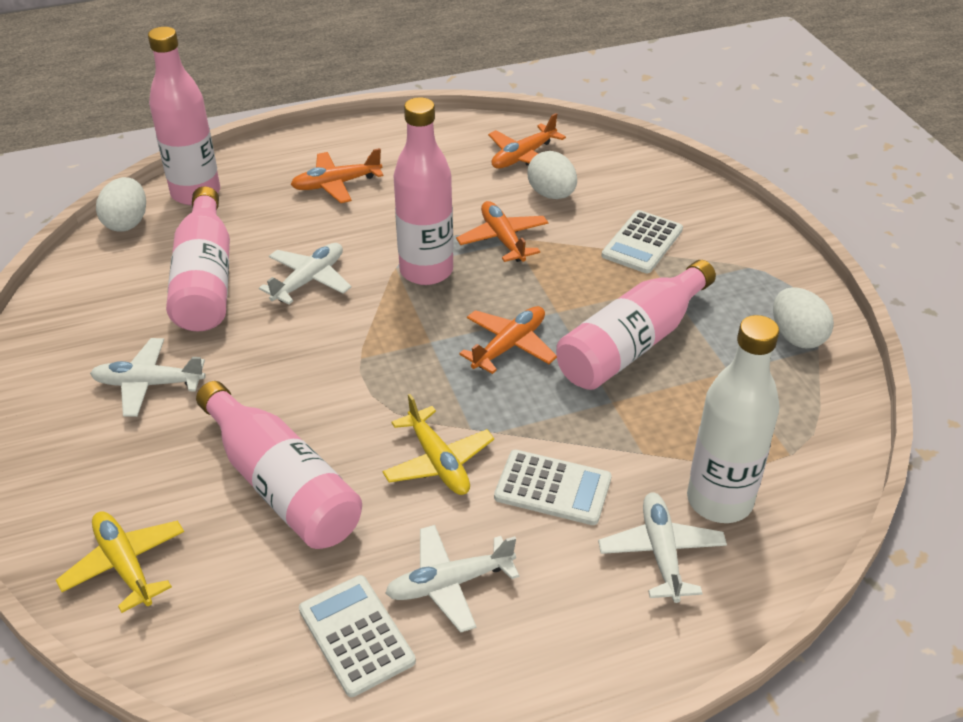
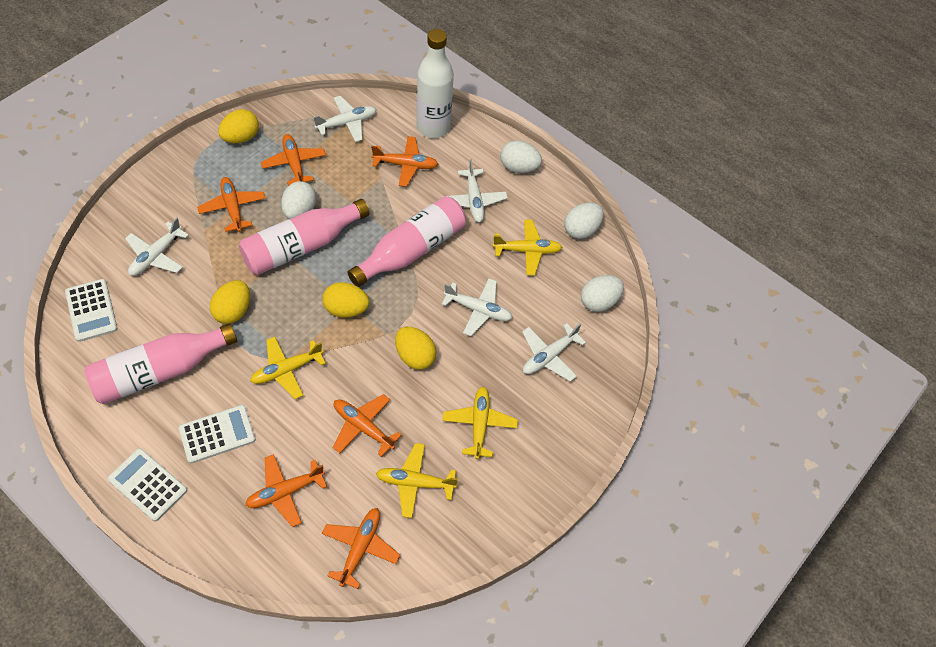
orange plane: [291,148,383,203] [456,201,548,262] [459,306,557,374] [488,113,566,169] = 4 -> [197,177,266,232] [245,454,327,527] [261,134,326,186] [322,508,400,589] [332,394,401,457] [371,136,438,187] = 6
pink bottle: [148,27,220,205] [166,186,230,331] [196,381,362,549] [393,97,454,285] [556,260,716,390] = 5 -> [84,323,237,404] [239,199,370,275] [347,196,466,287] = 3
white egg: [96,177,146,232] [527,151,577,199] [773,287,834,348] = 3 -> [281,181,316,219] [500,141,542,173] [564,202,604,239] [581,275,624,312] = 4
white plane: [90,338,206,417] [259,243,351,305] [385,525,519,633] [598,492,727,603] = 4 -> [125,217,189,276] [313,96,377,142] [441,278,512,336] [442,159,508,223] [522,323,586,382] = 5
yellow egg: none = 0 -> [210,280,250,324] [218,109,259,143] [322,282,369,318] [395,327,436,370] = 4
yellow plane: [56,511,184,613] [382,394,494,495] = 2 -> [250,337,326,399] [376,443,458,518] [442,387,518,459] [492,219,562,275] = 4

